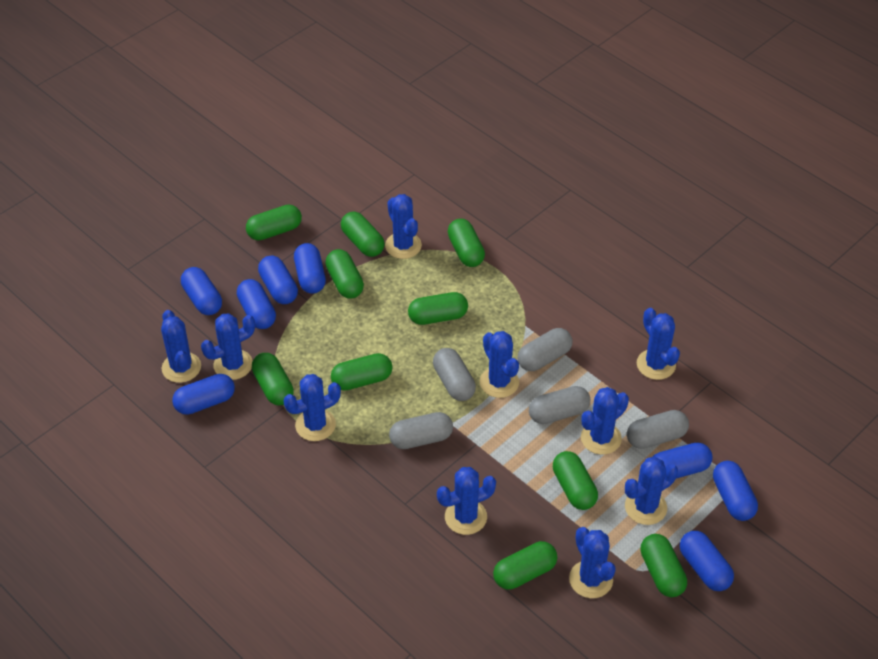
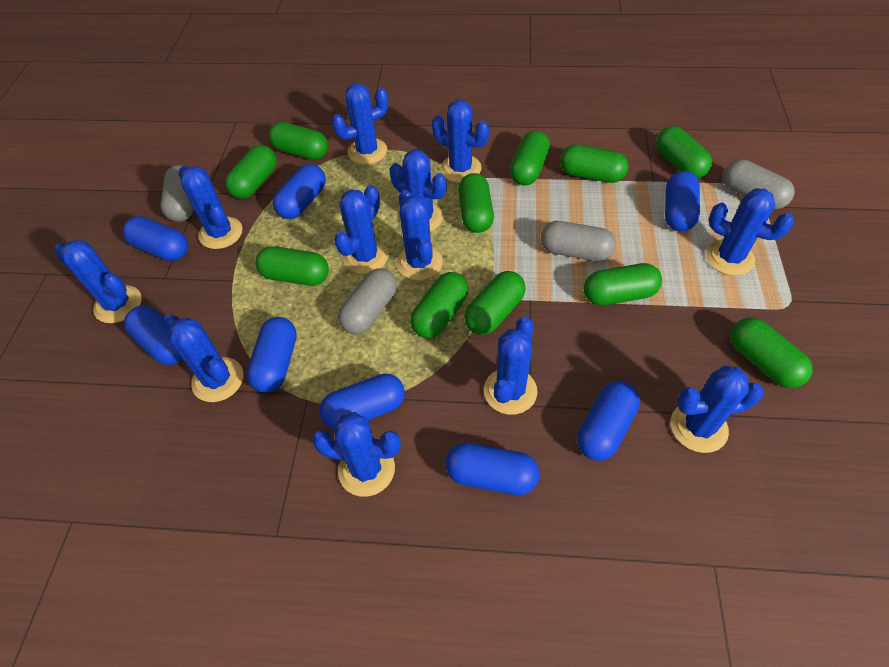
blue cactus: [161,310,201,383] [201,313,255,380] [283,374,341,441] [385,194,422,259] [437,467,496,535] [480,331,519,398] [569,527,616,598] [581,387,629,455] [625,457,678,525] [637,308,680,380] = 10 -> [55,240,142,323] [163,315,243,402] [178,166,243,249] [312,412,401,497] [332,83,389,165] [334,185,388,274] [389,149,447,232] [397,190,443,280] [432,100,489,183] [484,317,538,415] [671,366,763,453] [706,188,794,276] = 12
green capsule: [246,205,302,240] [252,353,294,405] [325,249,364,299] [331,353,392,390] [341,212,385,257] [408,292,468,325] [448,219,485,267] [493,541,557,590] [553,451,598,510] [640,534,687,597] = 10 -> [225,145,277,199] [256,246,329,286] [269,122,328,160] [410,272,468,338] [458,173,494,233] [464,271,526,335] [510,131,550,186] [560,145,629,183] [584,263,662,306] [656,126,712,179] [731,317,813,388] = 11
grey capsule: [389,412,453,449] [433,348,476,401] [517,328,573,371] [529,386,590,424] [627,410,689,449] = 5 -> [160,165,194,222] [338,268,397,334] [541,221,616,261] [722,159,795,209] = 4

